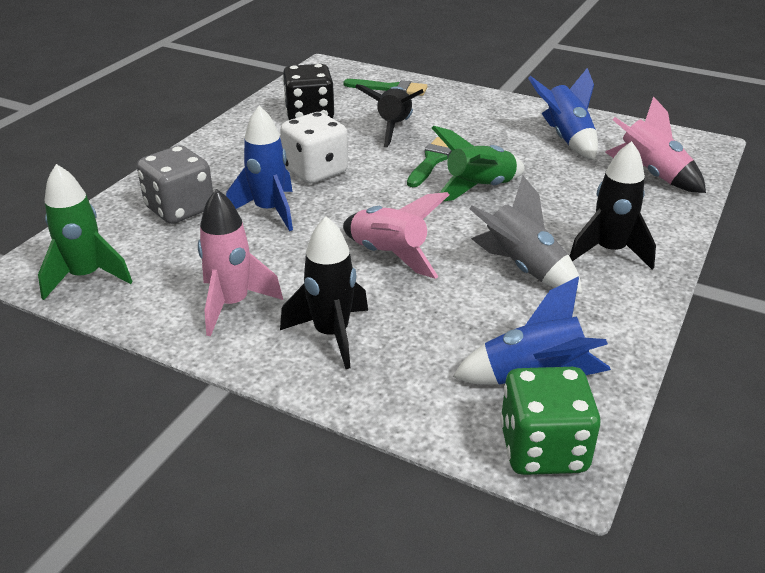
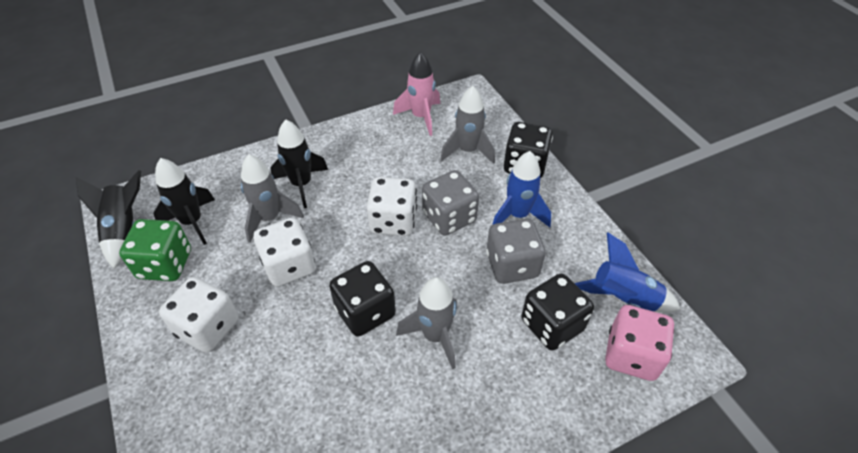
black dice: [282,64,335,120] = 1 -> [329,261,396,337] [503,122,553,178] [521,274,594,351] = 3
blue rocket: [226,106,293,231] [453,276,611,385] [528,68,598,160] = 3 -> [492,151,551,227] [574,233,680,313] = 2
green brush: [344,79,427,96] [407,137,452,187] = 2 -> none = 0
green rocket: [38,164,133,300] [432,126,525,201] = 2 -> none = 0
grey dice: [137,145,213,224] = 1 -> [422,170,479,236] [486,219,546,284] = 2
grey rocket: [469,176,582,294] = 1 -> [241,154,304,243] [396,277,457,369] [440,86,495,164] = 3
pink dice: none = 0 -> [605,305,674,381] = 1
pink rocket: [198,189,283,336] [343,192,449,279] [605,96,706,193] = 3 -> [393,52,440,136] = 1
white dice: [280,112,348,183] = 1 -> [159,277,238,353] [253,218,316,287] [366,177,417,236] = 3

